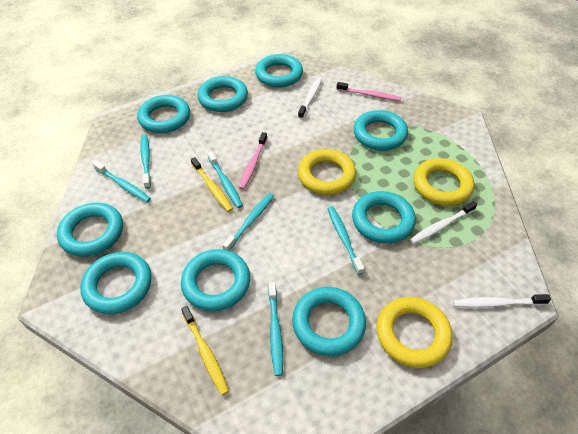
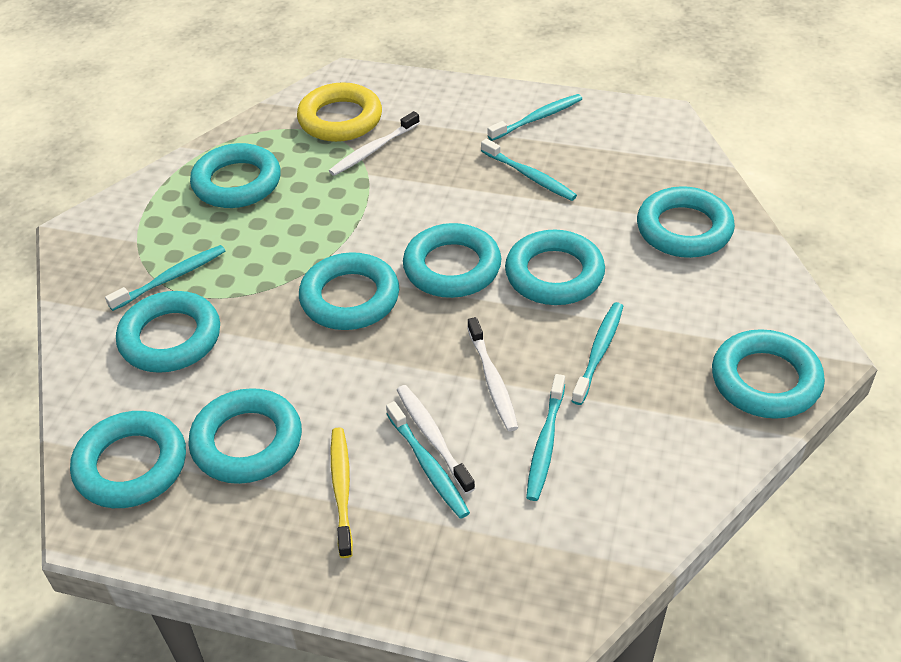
pink toothbrush: [239,132,267,190] [337,82,402,101] = 2 -> none = 0
yellow ring: [298,149,356,195] [377,297,453,368] [413,158,474,206] = 3 -> [297,82,382,142] = 1
yellow toothbrush: [181,306,229,395] [191,157,233,212] = 2 -> [331,427,353,558] = 1

